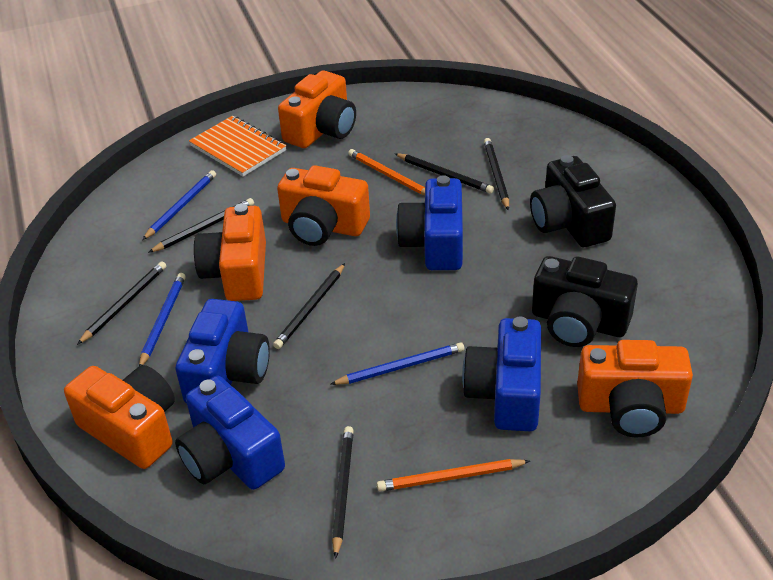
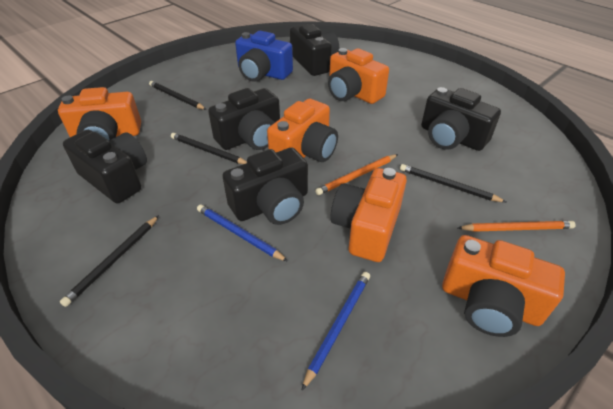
black camera: [530,155,616,247] [532,256,638,347] = 2 -> [63,130,147,203] [208,88,280,150] [222,148,308,225] [290,24,339,76] [421,87,501,151] = 5
black pencil: [77,261,166,345] [148,198,254,253] [273,263,345,349] [332,426,354,559] [394,153,494,194] [484,138,509,210] = 6 -> [60,215,159,307] [149,81,207,110] [171,133,247,164] [400,164,506,202] = 4
blue camera: [175,299,270,403] [175,376,285,490] [396,175,463,270] [462,316,541,431] = 4 -> [235,31,293,82] = 1
blue pencil: [139,273,186,366] [142,170,216,240] [330,342,464,385] = 3 -> [197,205,288,262] [301,272,370,391] = 2
orange notebook: [189,116,286,177] = 1 -> none = 0

